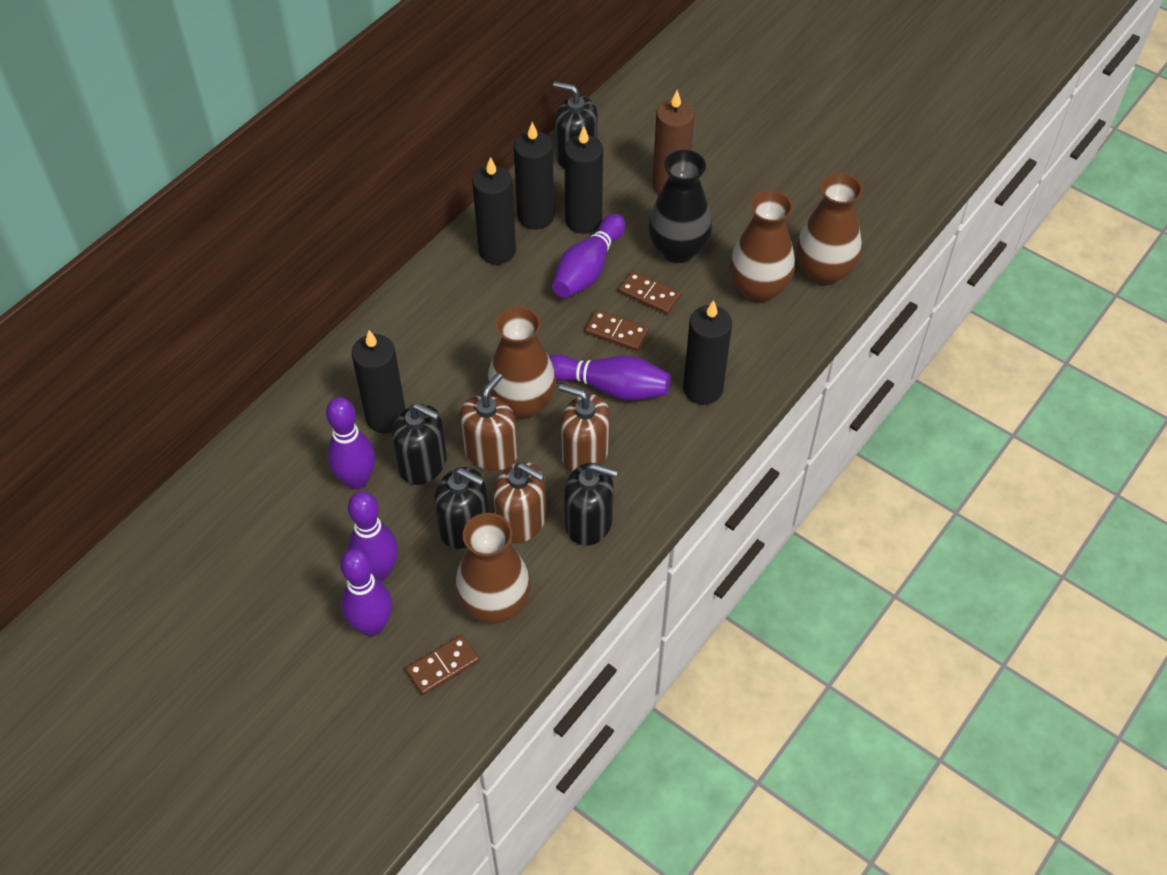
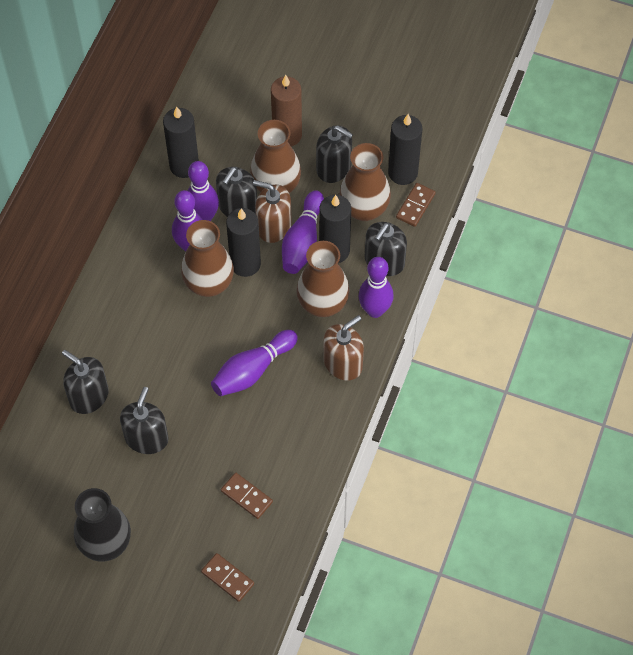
black candle: [352,330,406,434] [472,157,516,264] [514,122,554,230] [564,126,603,234] [683,300,732,405] = 5 -> [163,107,199,178] [226,208,261,277] [319,195,351,263] [388,114,422,185] = 4
black soap dispenser: [392,403,447,485] [434,467,489,549] [553,81,597,169] [564,463,618,546] = 4 -> [62,350,109,414] [120,387,169,454] [216,167,257,217] [316,125,353,183] [365,222,407,276] = 5
brown soap dispenser: [459,373,518,471] [493,462,547,543] [559,384,610,472] = 3 -> [253,180,292,243] [323,315,364,381] = 2

